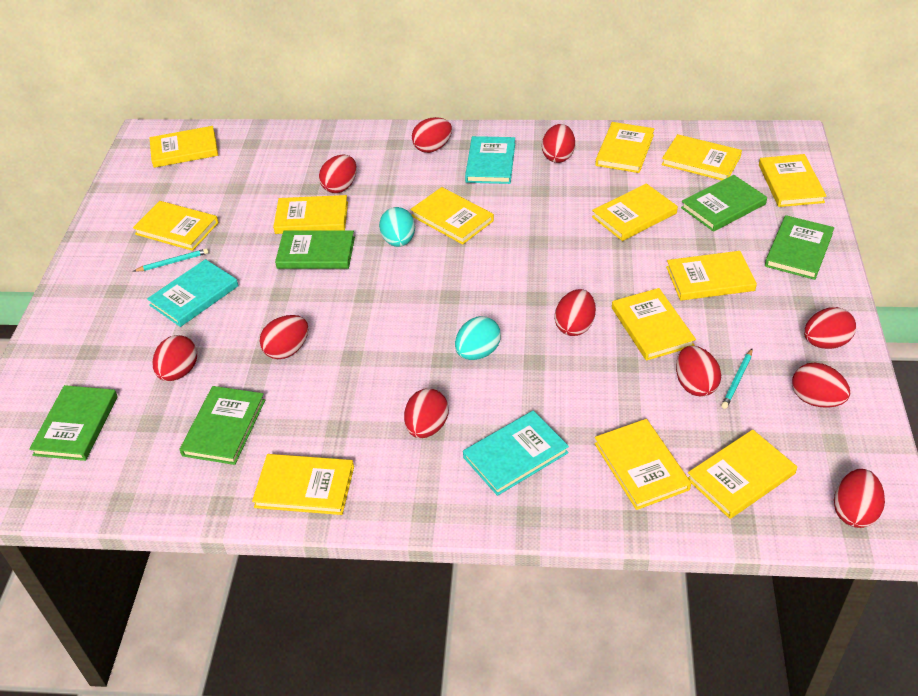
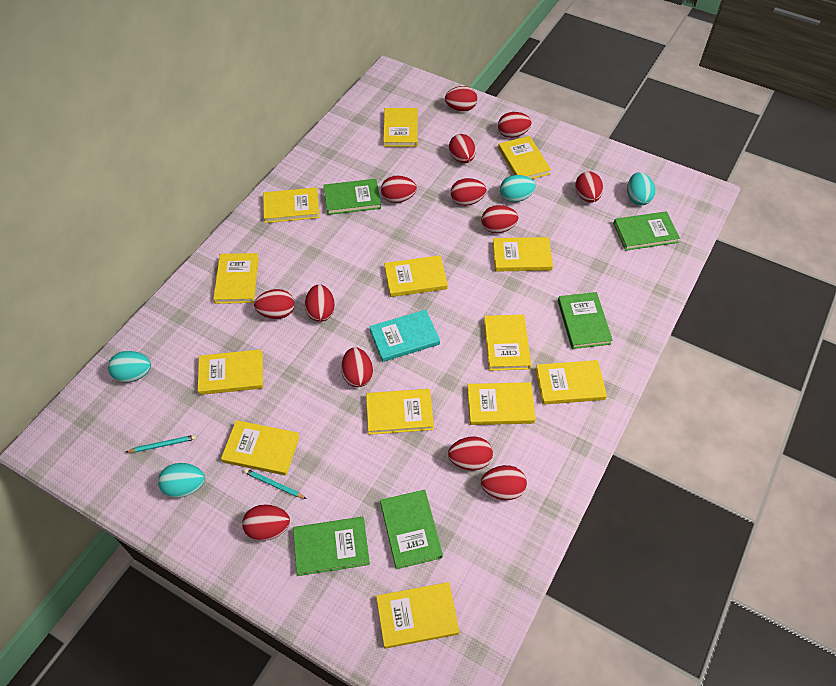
red egg: [153,335,197,381] [260,315,308,359] [319,154,357,193] [404,388,449,438] [412,117,452,153] [542,124,575,163] [554,289,596,336] [676,346,721,397] [792,363,850,408] [804,307,856,349] [834,469,885,528] = 11 -> [242,504,290,541] [254,289,295,319] [305,284,335,322] [341,347,373,387] [381,176,417,203] [445,86,477,111] [448,436,493,470] [449,134,476,163] [451,178,486,206] [481,205,518,233] [481,465,527,500] [498,112,532,138] [575,171,603,203] = 13
turquoise book: [147,259,239,327] [463,411,569,496] [465,136,515,184] = 3 -> [369,310,440,362] = 1
turquoise egg: [379,207,415,247] [455,316,501,360] = 2 -> [108,351,151,382] [158,463,205,498] [500,175,536,202] [627,172,655,205] = 4

